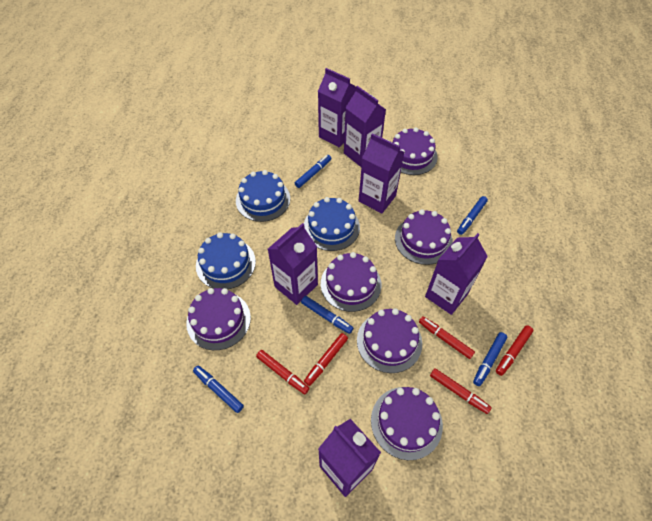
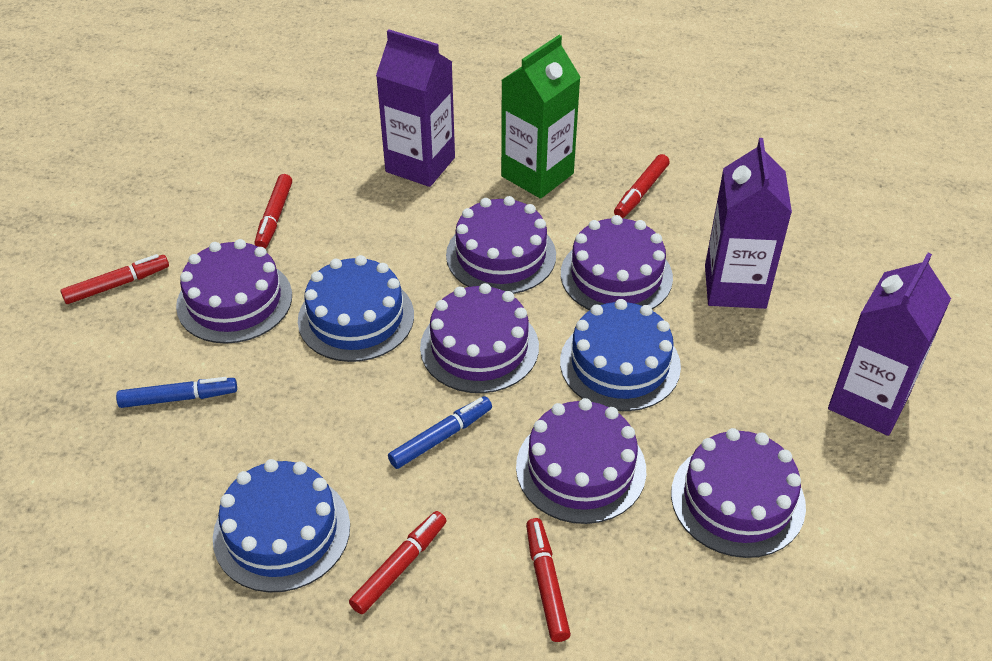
blue marker: [193,366,244,413] [295,155,331,188] [301,296,353,334] [457,196,488,235] [473,332,507,386] = 5 -> [116,377,237,408] [388,396,492,469] = 2
green carton: none = 0 -> [501,35,581,199] = 1
purple carton: [268,223,318,305] [318,68,356,147] [318,419,381,497] [344,86,386,167] [359,133,404,213] [425,233,488,315] = 6 -> [376,29,455,187] [705,138,792,309] [828,253,951,436] = 3

